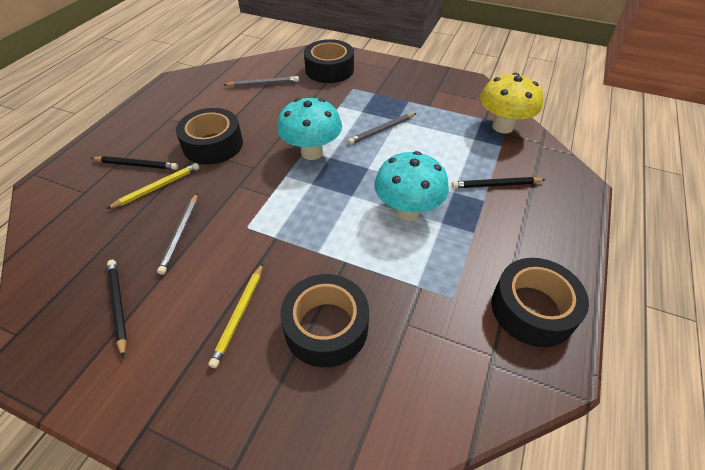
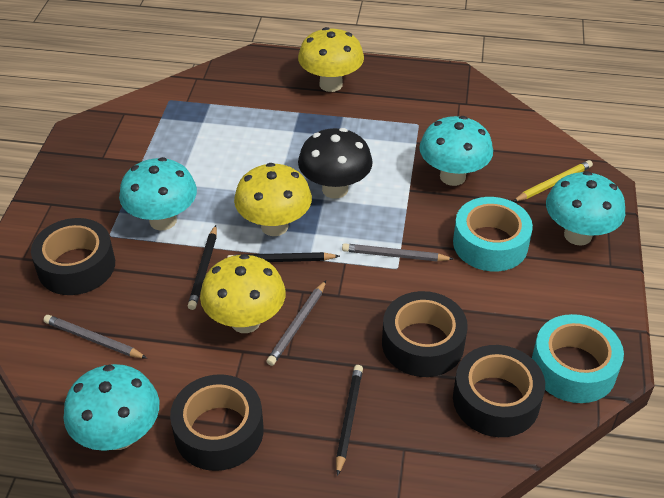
black mushroom: none = 0 -> [298,128,373,199] = 1
turquoise mushroom: [277,98,342,160] [374,151,449,221] = 2 -> [63,364,159,451] [119,157,197,231] [419,116,493,186] [546,171,625,246] = 4
turquoise tape: none = 0 -> [453,197,533,271] [532,314,624,403] = 2
yellow mushroom: [480,73,543,134] = 1 -> [200,254,286,333] [234,163,312,236] [298,27,364,92] = 3
yellow pencil: [107,163,199,209] [208,263,263,368] = 2 -> [513,160,593,202] = 1

